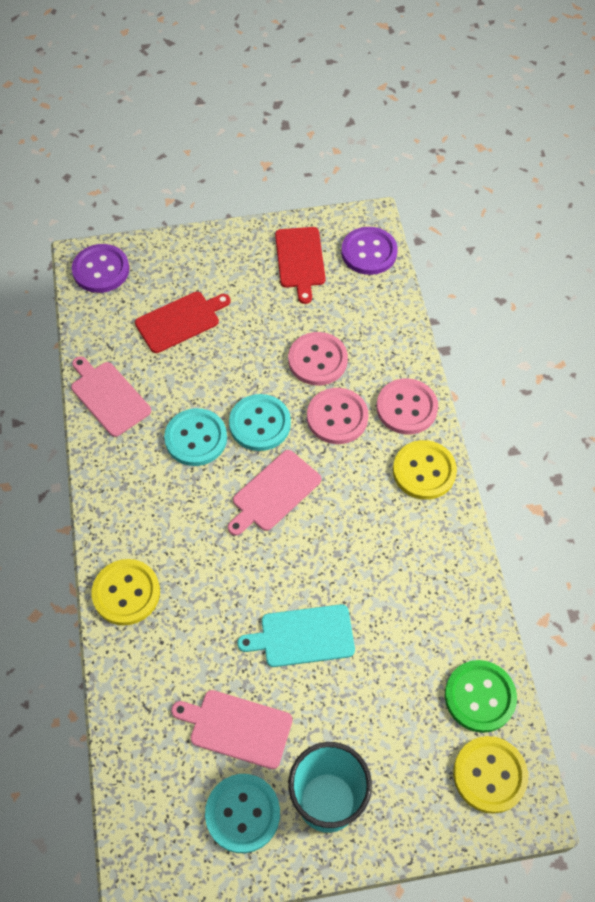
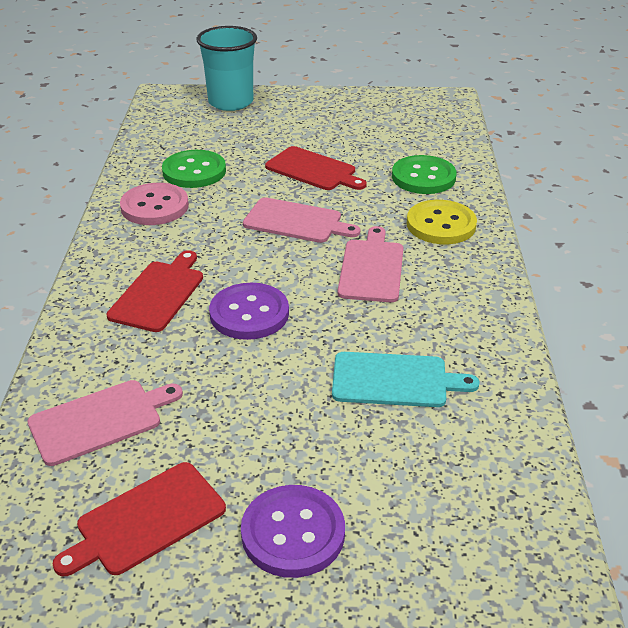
green button: [445,660,517,733] = 1 -> [162,150,226,188] [392,155,456,194] = 2
pink button: [288,332,348,386] [307,388,369,444] [376,379,438,434] = 3 -> [120,183,189,225] = 1
red cutting board: [135,292,231,353] [275,227,326,304] = 2 -> [53,462,226,576] [106,250,203,332] [265,146,367,190] = 3
turquoise button: [164,408,227,466] [205,774,280,853] [229,394,291,451] = 3 -> none = 0
yellow button: [92,559,160,625] [393,440,457,500] [453,736,528,814] = 3 -> [407,200,477,244] = 1

